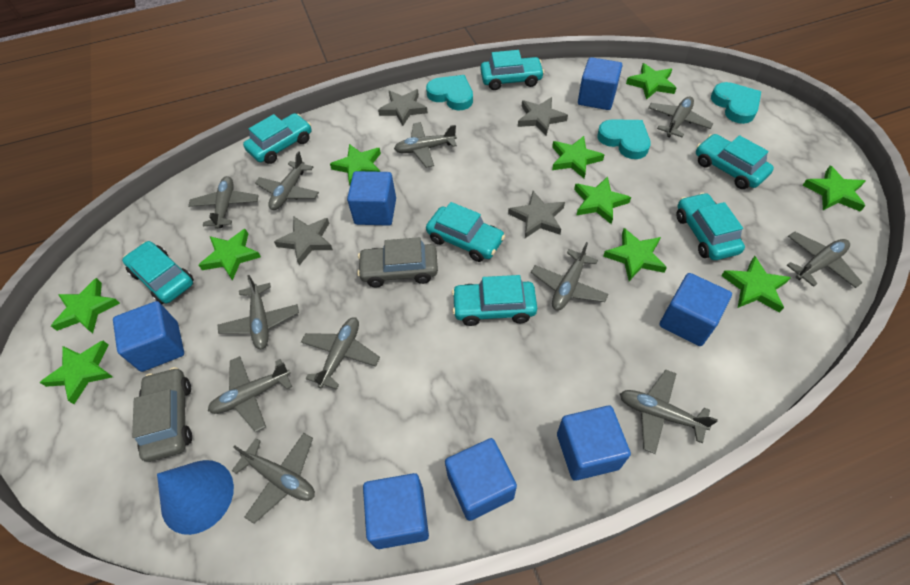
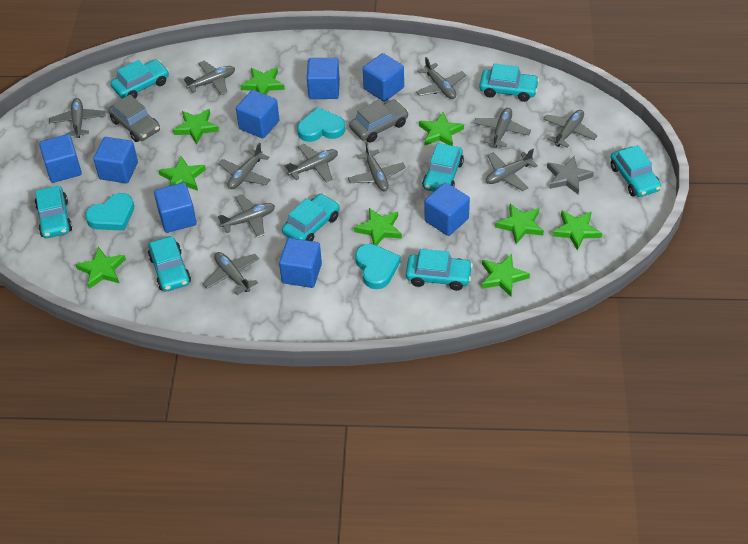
blue cone: [157,460,234,535] = 1 -> none = 0
blue cube: [113,301,184,372] [347,171,396,226] [363,473,429,549] [445,438,517,521] [557,406,631,481] [578,57,622,110] [659,273,732,346] = 7 -> [39,134,82,183] [93,137,138,183] [154,182,197,233] [236,90,279,138] [279,238,322,288] [307,58,340,99] [363,53,404,102] [425,182,470,236] = 8
green star: [39,340,113,404] [51,278,120,333] [199,229,261,281] [330,144,381,185] [552,136,604,178] [574,176,631,224] [603,228,667,281] [626,63,676,100] [721,256,791,313] [802,166,865,212] = 10 -> [75,247,126,289] [159,156,206,191] [173,109,219,145] [240,67,285,95] [354,208,402,245] [419,112,464,146] [481,254,530,297] [495,204,544,244] [552,210,602,251] = 9
grey star: [274,216,333,266] [378,89,428,126] [508,191,565,238] [518,97,568,136] = 4 -> [547,156,594,195] = 1
turquoise car: [122,241,194,304] [243,113,311,164] [426,202,505,262] [452,275,537,326] [480,50,544,90] [676,193,745,260] [696,134,774,189] = 7 -> [35,186,72,238] [110,59,169,99] [148,236,191,292] [282,193,340,241] [406,249,473,291] [422,143,464,192] [479,64,539,102] [610,145,661,197] = 8

